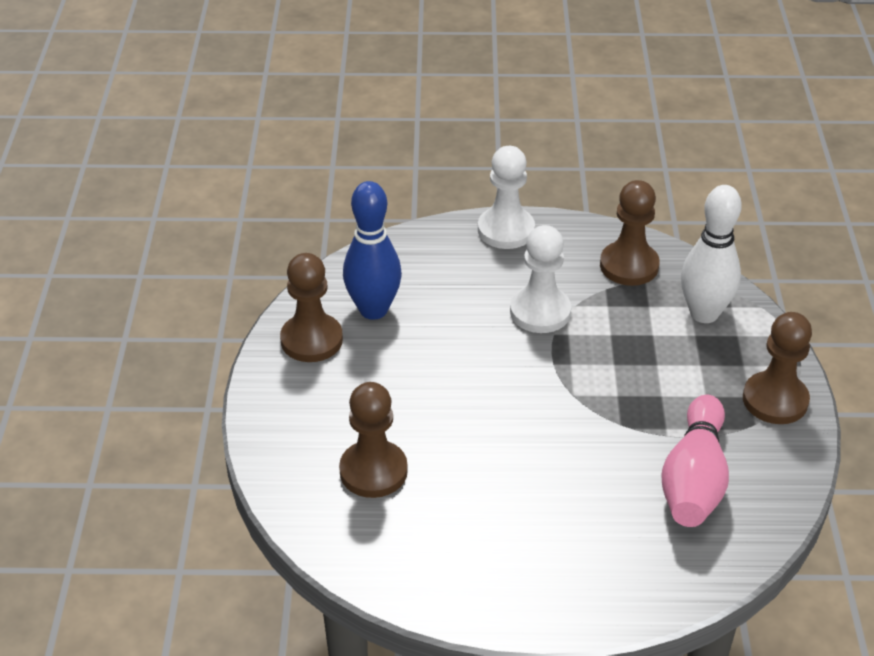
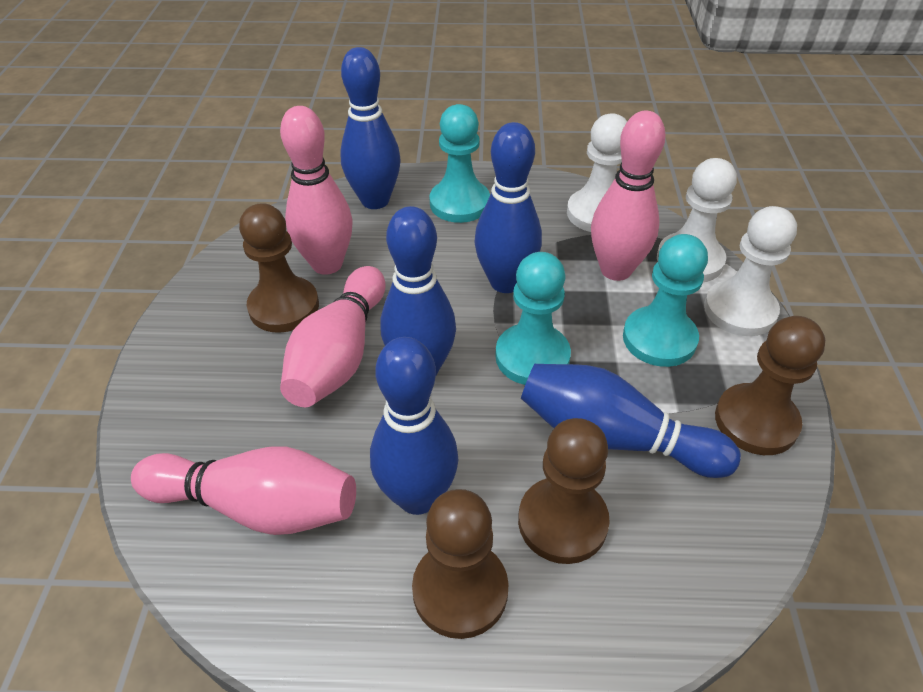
blue bowling pin: [343,181,402,320] = 1 -> [340,47,401,209] [370,337,458,515] [381,206,456,375] [474,122,542,293] [521,364,741,478] = 5
pink bowling pin: [661,395,729,527] = 1 -> [131,447,356,535] [280,106,352,275] [280,266,385,407] [591,111,666,281] = 4
turquoise pawn: none = 0 -> [429,104,490,223] [495,252,571,385] [623,234,708,367] = 3
white bowling pin: [681,185,742,323] = 1 -> none = 0
white pawn: [478,146,535,249] [510,225,571,333] = 2 -> [567,113,627,232] [657,158,737,282] [704,206,797,336] = 3

